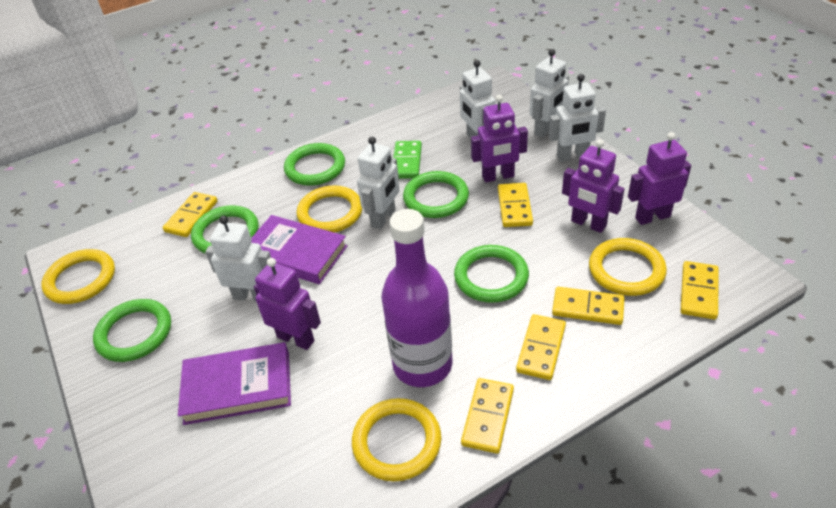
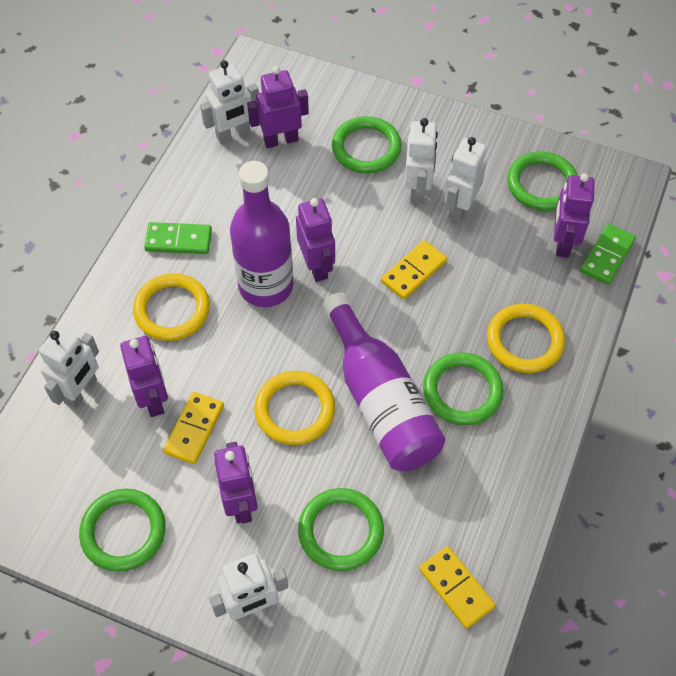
green domino: [393,141,422,179] = 1 -> [144,222,212,254] [580,224,636,285] = 2
purple book: [178,342,291,425] [251,215,347,284] = 2 -> none = 0
purple bottle: [381,209,452,387] = 1 -> [230,161,293,307] [322,292,445,472] = 2
purple robot: [254,258,321,350] [471,95,528,182] [562,139,625,233] [628,132,691,225] = 4 -> [120,336,168,417] [214,442,258,524] [247,66,309,148] [296,198,335,282] [554,173,595,258] = 5
yellow domino: [163,192,218,237] [461,378,514,454] [498,183,533,227] [516,314,566,380] [552,287,625,325] [680,261,719,319] = 6 -> [163,392,224,464] [381,240,447,300] [419,546,496,629] = 3
yellow ring: [41,249,115,304] [297,185,362,233] [352,398,441,482] [589,238,667,296] = 4 -> [133,273,210,341] [254,371,335,445] [487,304,565,373] = 3

